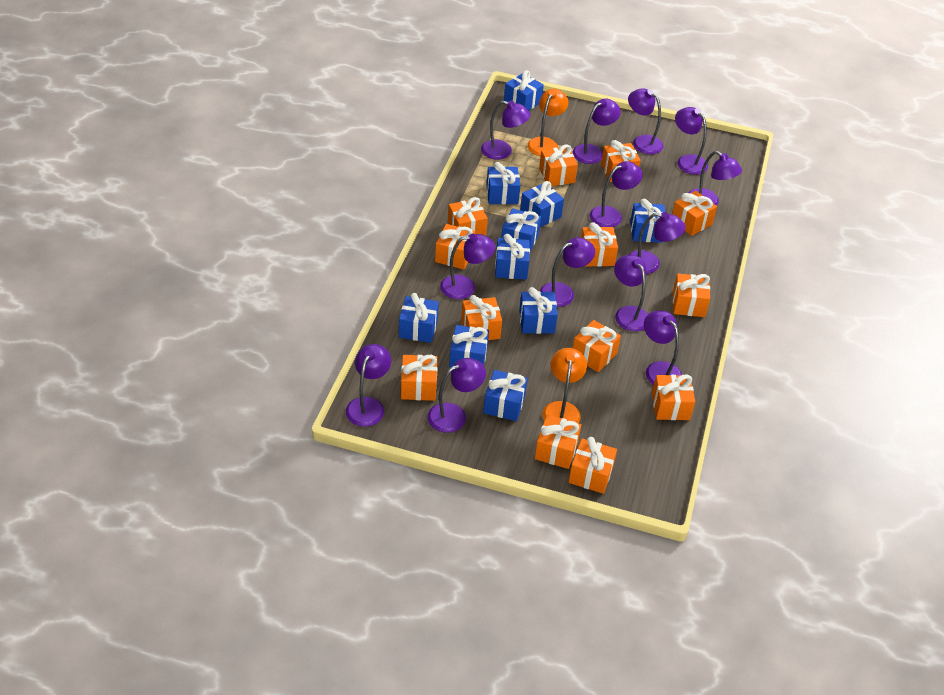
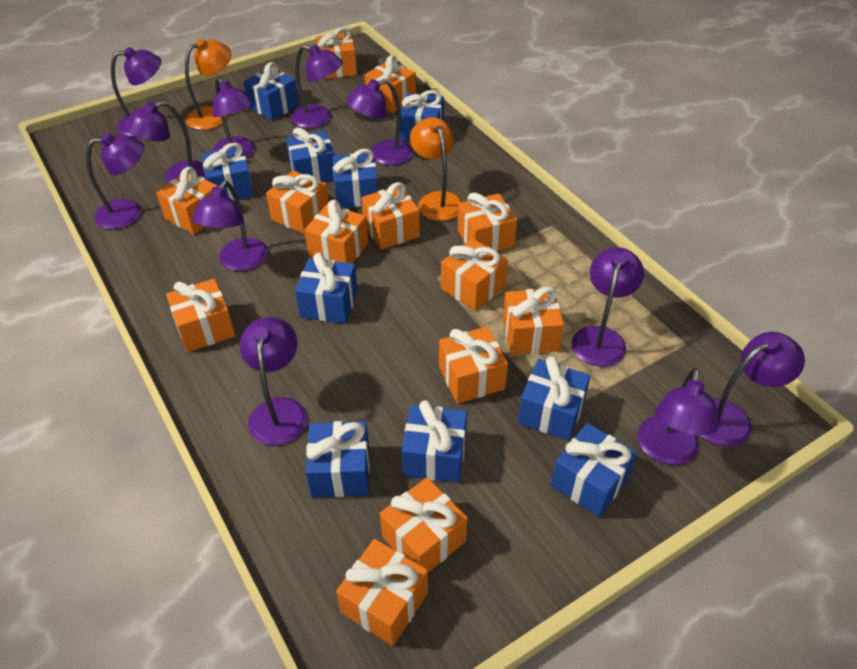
purple lamp: [346,344,391,427] [427,358,486,433] [440,233,495,299] [481,100,531,160] [540,237,595,307] [572,98,621,164] [590,161,643,227] [614,255,648,331] [628,88,663,154] [629,212,686,274] [644,311,682,385] [675,107,708,175] [689,151,742,206] = 13 -> [86,133,144,229] [111,47,162,137] [124,101,206,183] [192,181,268,271] [212,77,255,158] [240,317,307,446] [291,44,343,128] [346,79,413,165] [572,247,644,367] [638,368,719,465] [700,332,805,447] = 11

